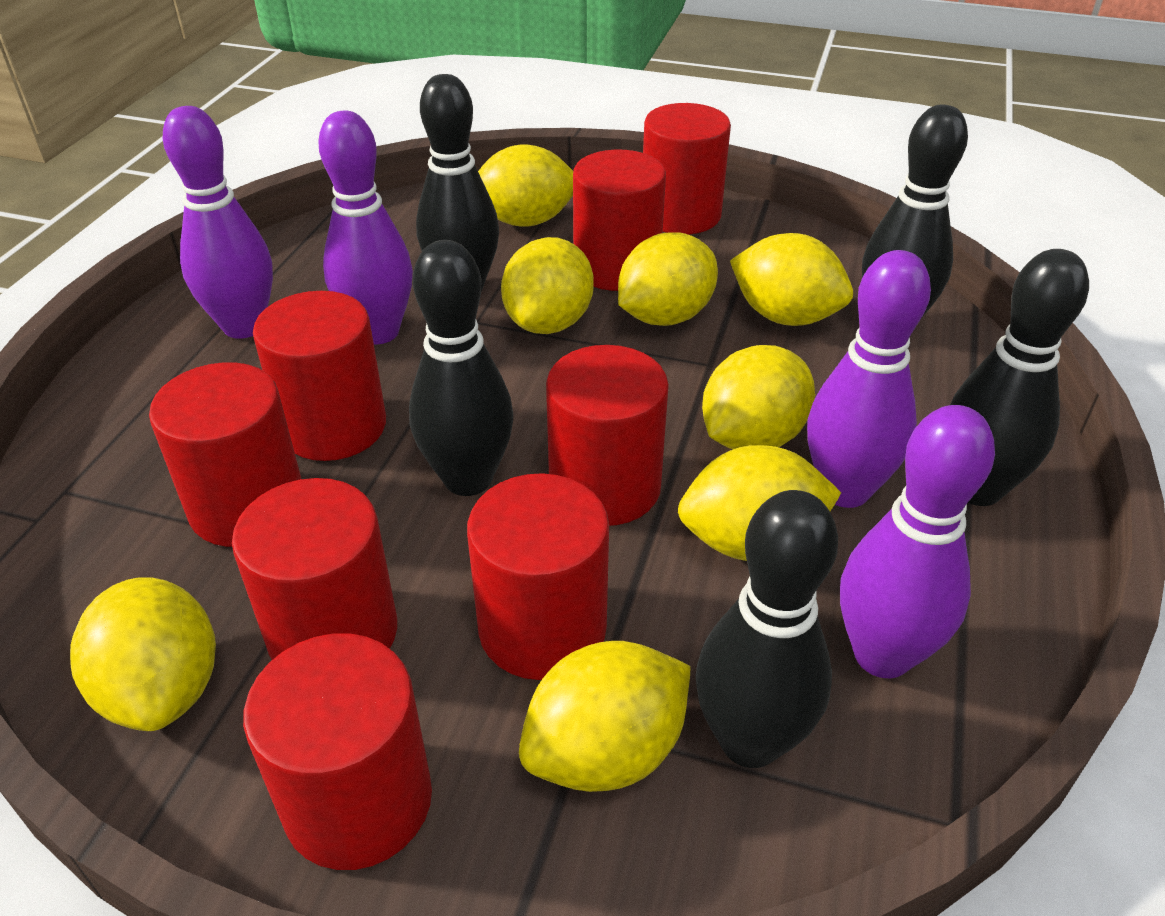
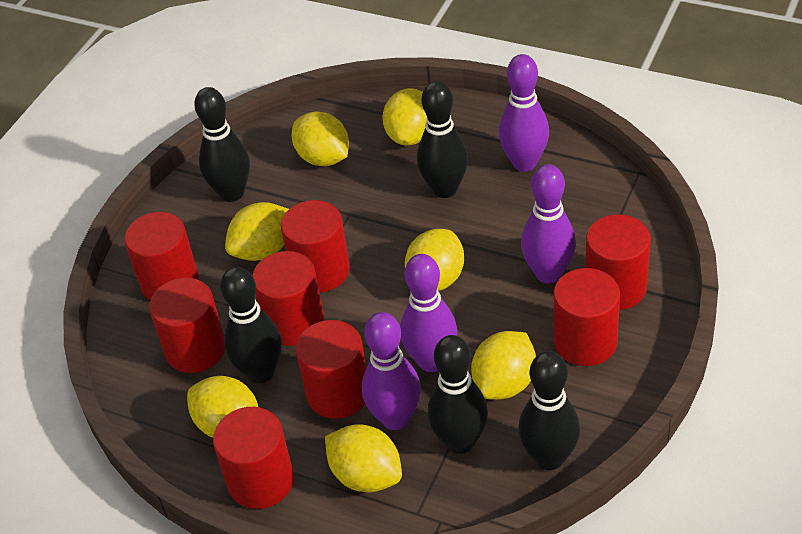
yellow lemon: [70,577,216,731] [478,144,573,227] [501,237,594,334] [519,641,691,792] [618,232,718,326] [678,445,841,561] [702,345,815,450] [730,233,853,326] = 8 -> [187,376,258,438] [225,202,289,261] [292,112,349,166] [325,424,402,492] [383,88,427,146] [405,229,464,291] [471,331,536,400] = 7

